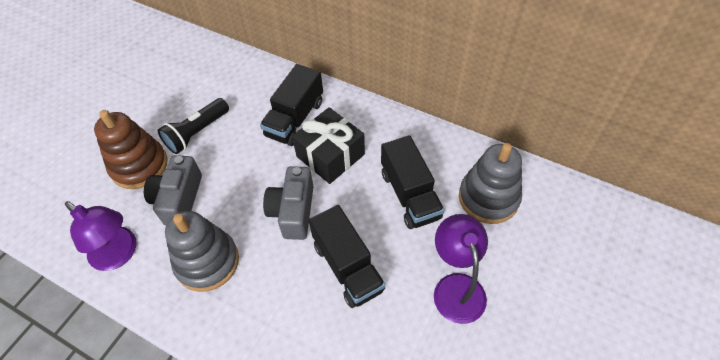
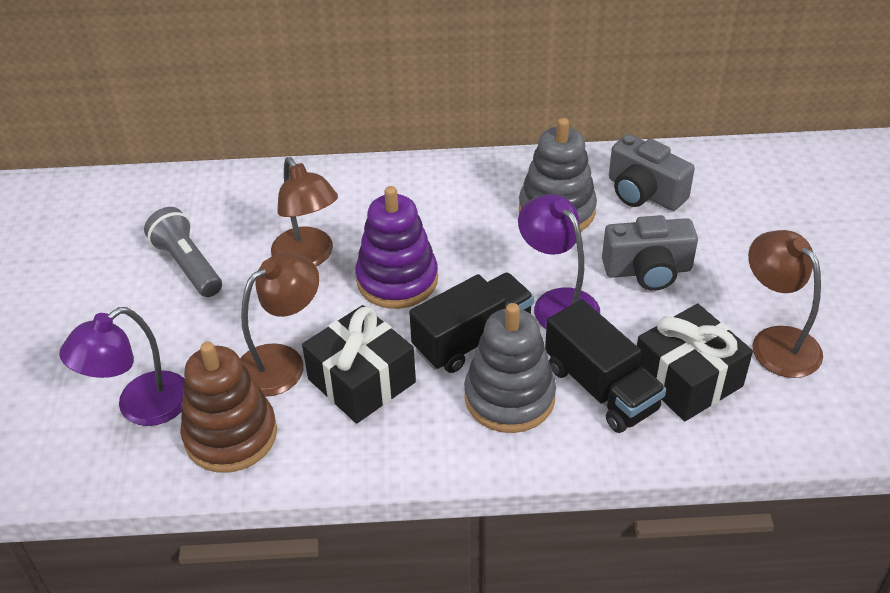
black flashlight: [158,98,229,154] = 1 -> none = 0
black gift: [292,107,365,184] = 1 -> [302,305,416,424] [637,304,753,421] = 2
black truck: [260,64,323,146] [309,205,385,308] [381,135,444,229] = 3 -> [409,273,534,373] [545,299,666,433] = 2
brown lamp: none = 0 -> [240,253,319,397] [271,157,338,266] [748,230,823,378] = 3
grey flashlight: none = 0 -> [144,207,222,297] = 1
purple stacking toy: none = 0 -> [355,186,438,309] = 1

